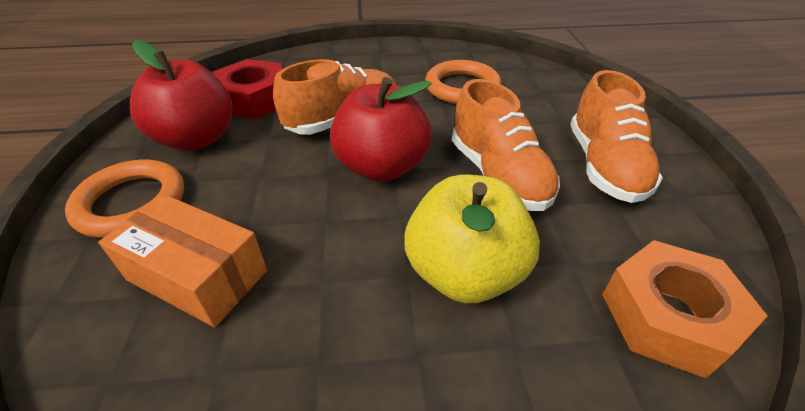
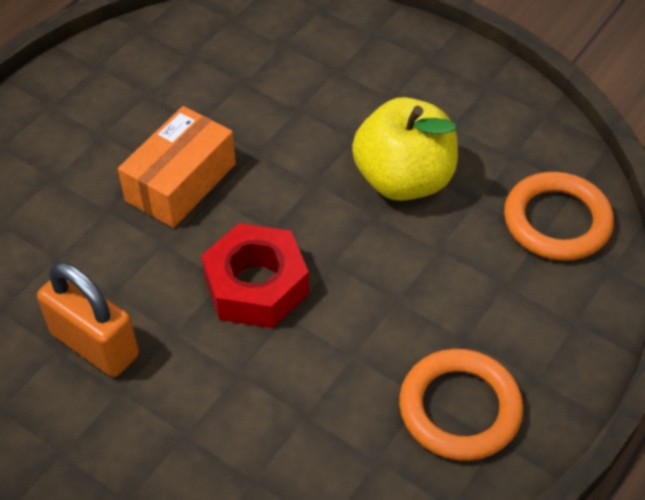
orange nut: [602,240,768,378] = 1 -> none = 0
orange padlock: none = 0 -> [37,262,139,377] = 1
orange shoe: [273,59,396,135] [452,79,560,211] [570,70,663,203] = 3 -> none = 0
red apple: [130,40,233,151] [330,77,432,182] = 2 -> none = 0

